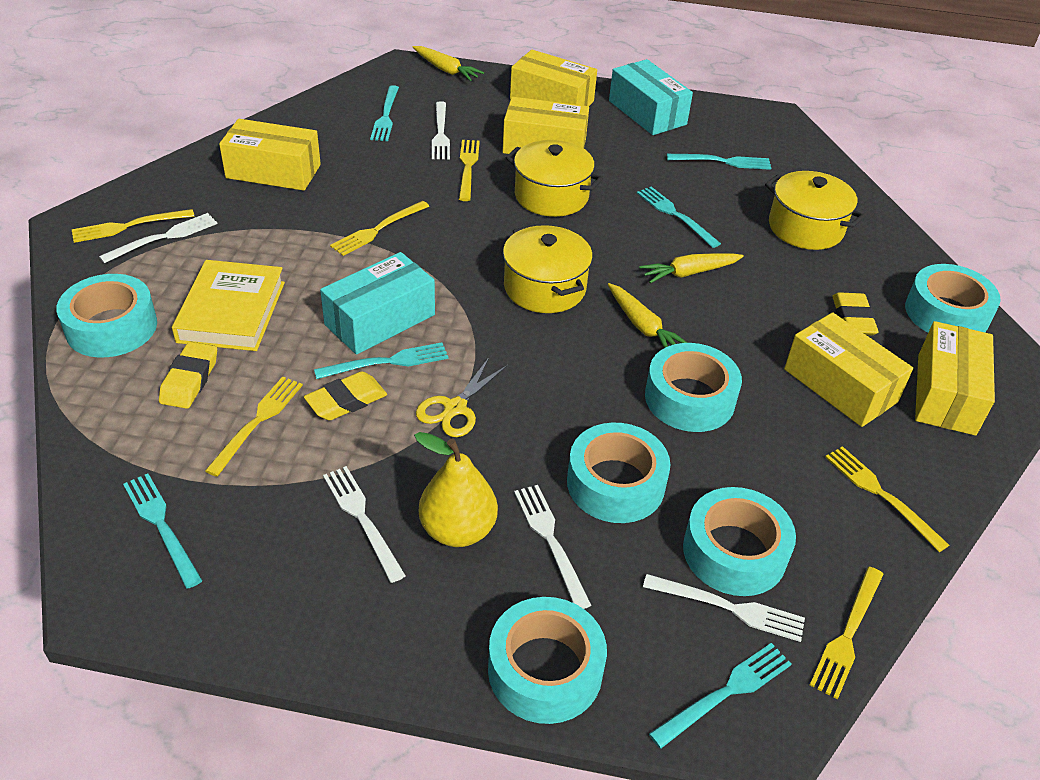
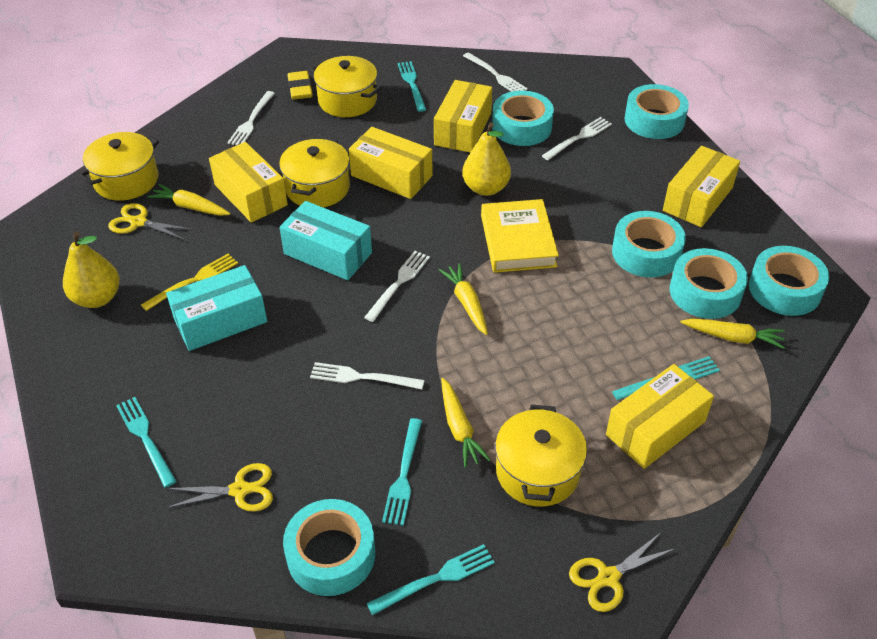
turquoise fork: [123,474,203,589] [314,342,448,379] [370,85,399,141] [637,187,721,248] [649,643,792,749] [667,154,771,170] = 6 -> [116,397,177,488] [367,544,495,615] [382,418,422,526] [398,61,426,112] [612,356,720,400] = 5
yellow carrot: [412,46,484,81] [608,283,687,348] [639,253,744,283] = 3 -> [147,184,231,216] [439,263,488,335] [441,378,490,468] [680,318,785,349] = 4
yellow eraser: [159,342,217,409] [304,371,387,421] [832,292,879,335] = 3 -> [287,71,313,100] = 1
yellow fork: [71,209,195,243] [205,376,303,477] [330,201,429,256] [459,140,480,201] [810,567,884,700] [825,446,949,552] = 6 -> [141,254,238,311] = 1
yellow pear: [414,432,498,547] = 1 -> [63,231,120,308] [462,123,511,196] = 2
yellow pot: [503,225,593,313] [506,140,603,217] [765,171,865,250] = 3 -> [79,132,159,201] [279,138,350,207] [311,56,382,117] [495,404,587,507] = 4
yellow scissors: [416,358,508,437] = 1 -> [108,203,193,240] [166,463,273,512] [569,532,676,612] = 3

